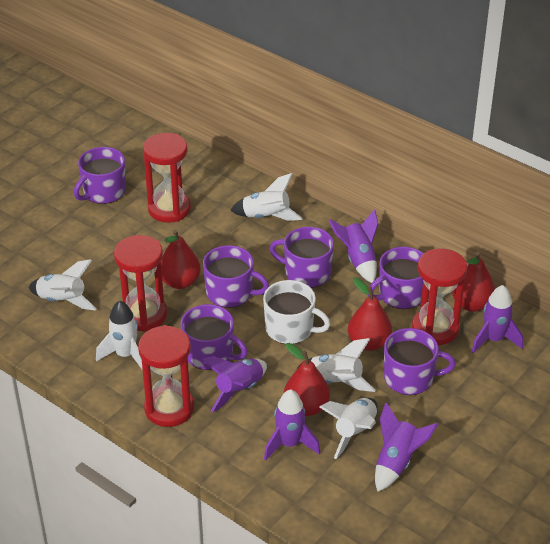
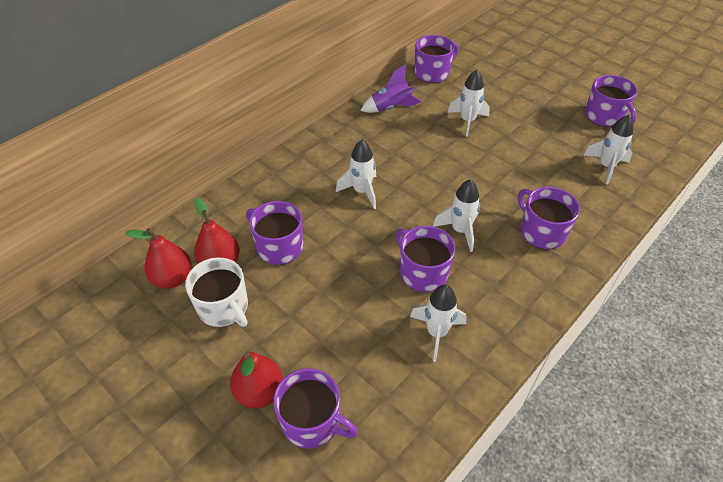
purple rocket: [201,356,267,412] [264,389,320,461] [329,209,378,283] [375,402,438,492] [471,285,523,353] = 5 -> [361,64,422,113] = 1
red hourglass: [114,235,167,332] [138,325,194,427] [143,133,191,223] [412,248,467,345] = 4 -> none = 0
red pear: [161,229,201,289] [284,343,330,416] [348,278,392,351] [452,252,495,312] = 4 -> [125,228,192,289] [194,197,240,264] [230,351,283,408] = 3

